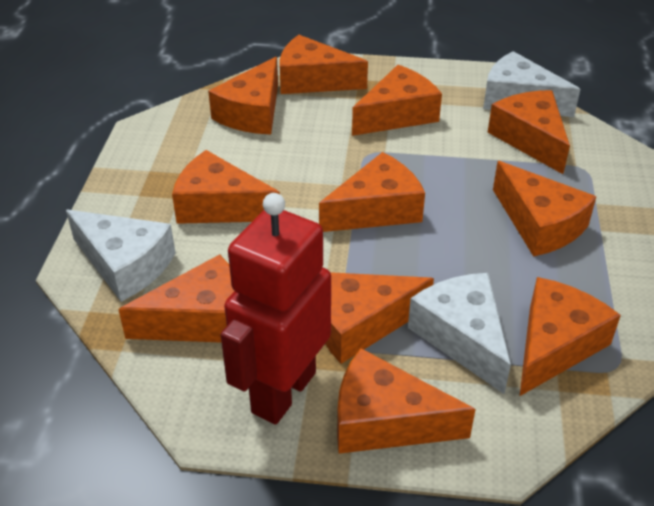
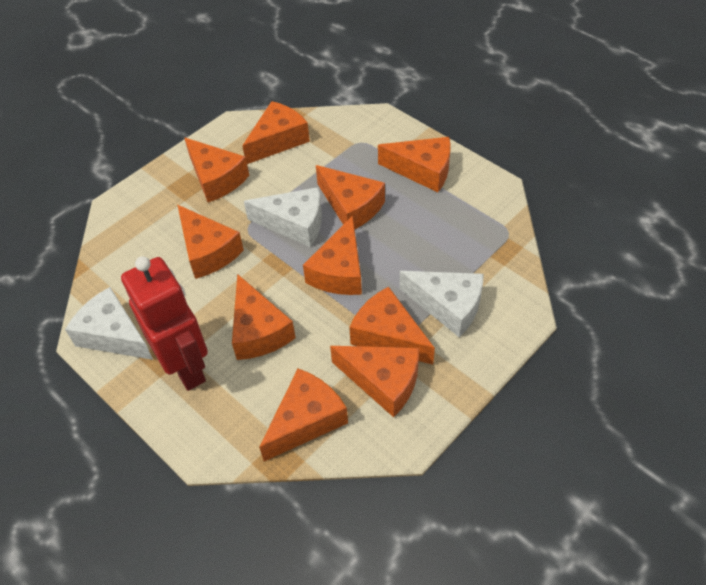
orange cheese: [118,254,234,343] [172,150,280,224] [208,57,278,135] [280,35,368,94] [319,152,425,232] [325,272,434,364] [337,348,476,454] [352,65,442,136] [488,90,570,174] [493,161,596,257] [520,277,621,396] = 11 -> [178,205,244,279] [184,138,249,202] [232,274,296,360] [242,101,310,164] [259,369,348,461] [303,215,362,295] [316,165,385,229] [330,346,419,417] [349,287,435,365] [378,137,451,192] = 10

